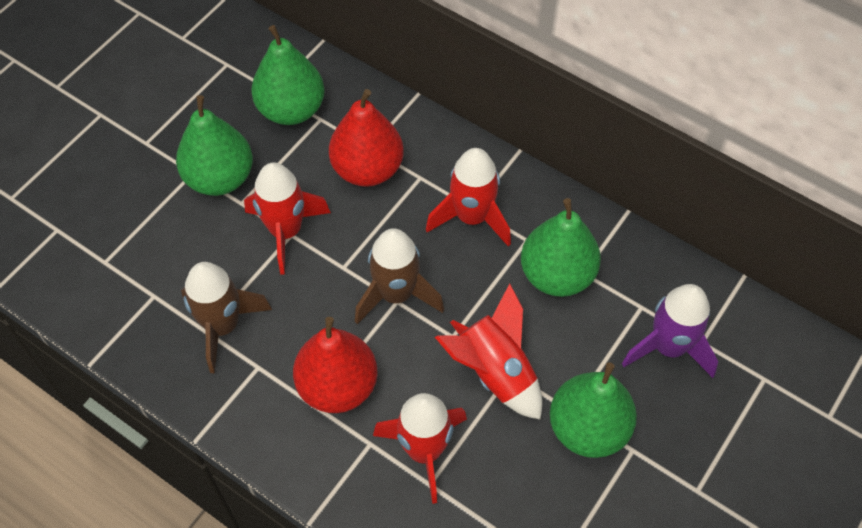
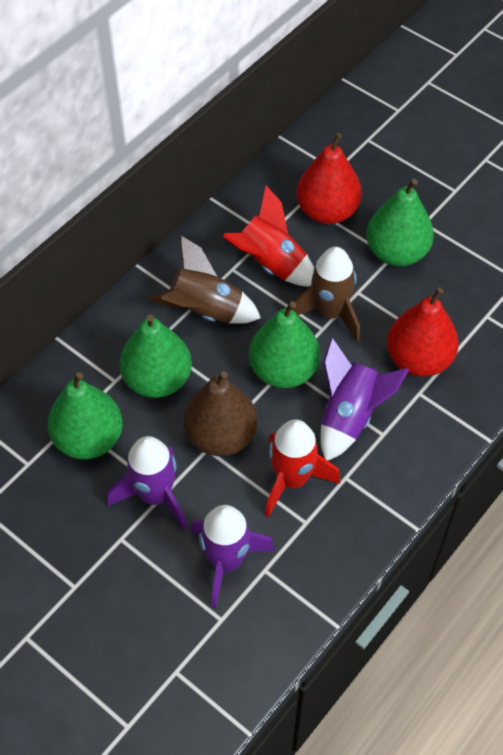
brown pear: none = 0 -> [184,371,258,456] = 1
purple rocket: [622,284,718,378] = 1 -> [107,436,188,530] [190,505,275,608] [320,338,409,461] = 3
red rocket: [244,162,331,274] [373,393,467,504] [426,148,511,246] [435,283,542,420] = 4 -> [223,186,314,287] [265,419,340,517] = 2

